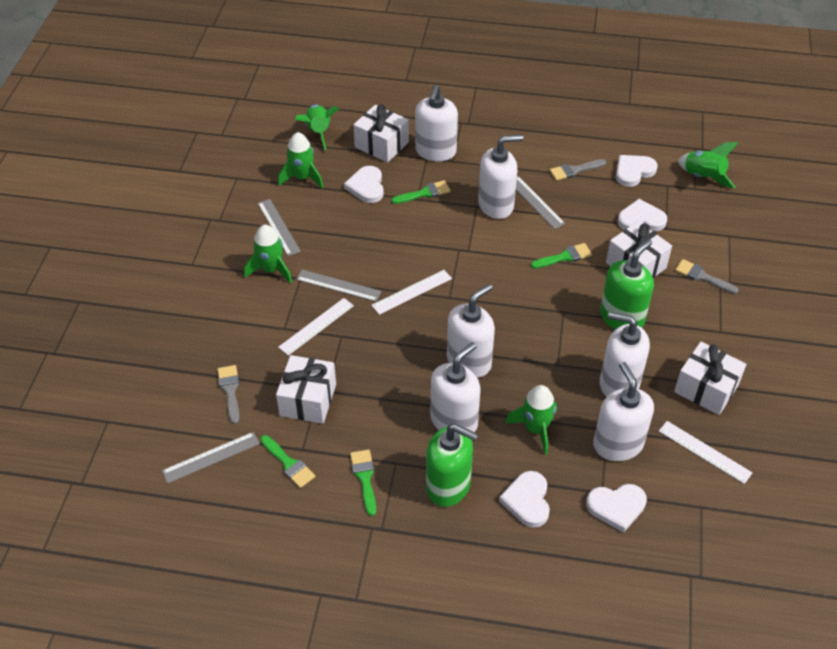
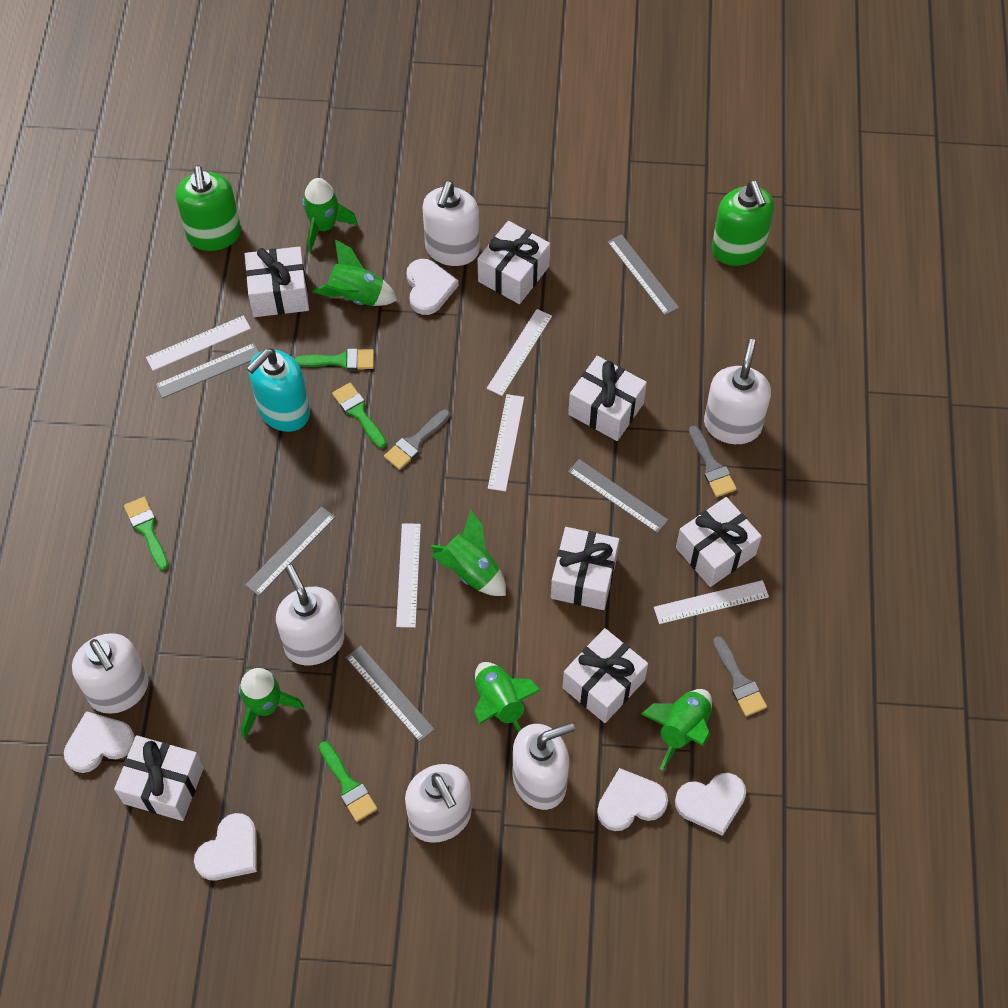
green rocket: [244,225,292,284] [278,132,324,188] [295,105,339,150] [505,385,557,455] [678,142,738,188] = 5 -> [239,668,304,739] [302,178,358,252] [313,239,397,306] [430,509,506,596] [474,662,541,733] [641,689,712,770] = 6
grey ruler: [162,432,260,483] [258,199,301,256] [296,270,382,302] [516,176,566,229] = 4 -> [155,343,259,398] [245,506,335,596] [346,646,435,742] [568,459,668,533] [608,234,679,315] = 5
turquoise soap dispenser: none = 0 -> [246,348,310,432] = 1
white gift: [276,355,336,424] [353,104,409,162] [606,221,672,278] [674,342,746,415] = 4 -> [114,735,204,821] [245,246,309,317] [478,221,550,304] [551,527,619,610] [562,628,648,723] [568,356,647,441] [676,497,762,587] = 7
white ruler: [278,298,354,356] [372,270,452,315] [659,421,753,484] = 3 -> [146,315,251,371] [396,523,421,628] [487,309,552,396] [488,394,524,492] [654,580,769,624] = 5

